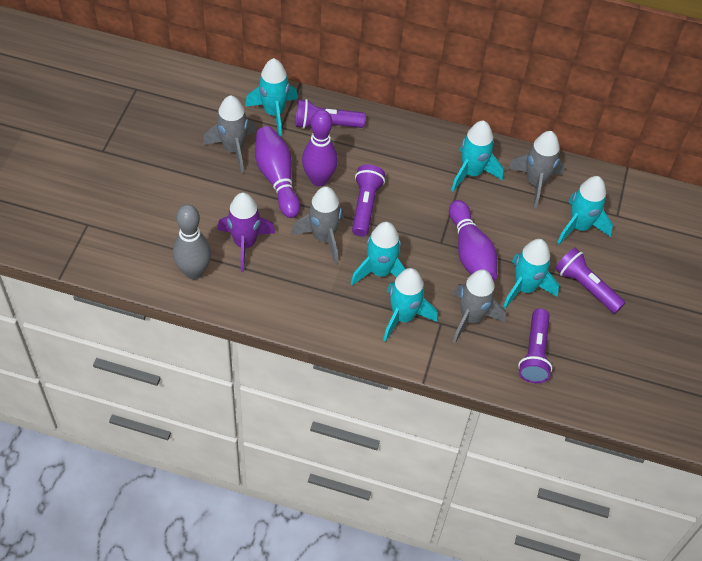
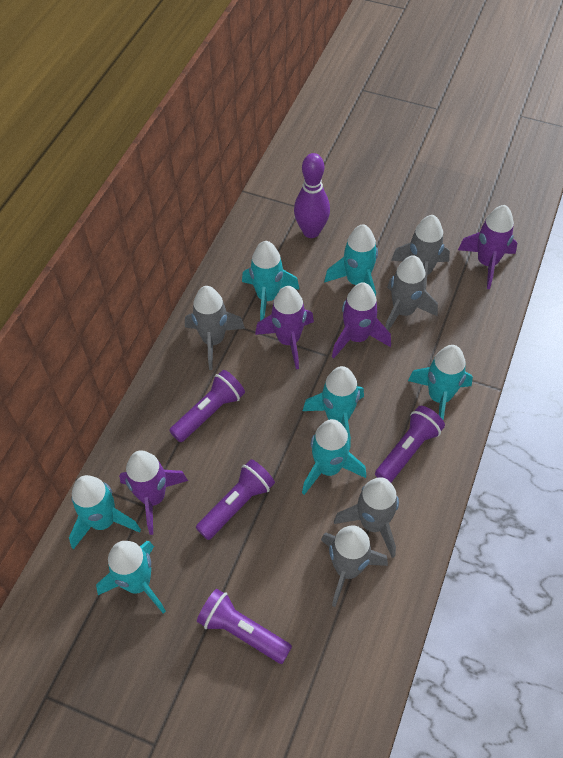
grey bowling pin: [173,204,211,280] = 1 -> none = 0
grey rocket: [203,95,256,173] [291,186,344,264] [453,269,506,343] [508,131,565,208] = 4 -> [185,286,245,370] [321,525,388,607] [334,477,399,558] [385,255,438,331] [391,215,450,290] = 5
purple bowling pin: [255,126,300,218] [302,110,338,187] [449,200,497,281] = 3 -> [294,153,330,238] = 1
purple rocket: [218,192,275,272] = 1 -> [119,450,188,535] [255,286,314,369] [332,282,391,358] [458,205,517,289] = 4
turquoise rocket: [245,58,298,136] [351,222,405,285] [383,268,437,342] [451,121,503,192] [503,239,559,309] [557,176,613,244] = 6 -> [69,475,141,549] [96,541,166,614] [242,241,299,321] [302,419,366,495] [303,366,364,450] [324,224,378,296] [408,345,473,420] = 7

